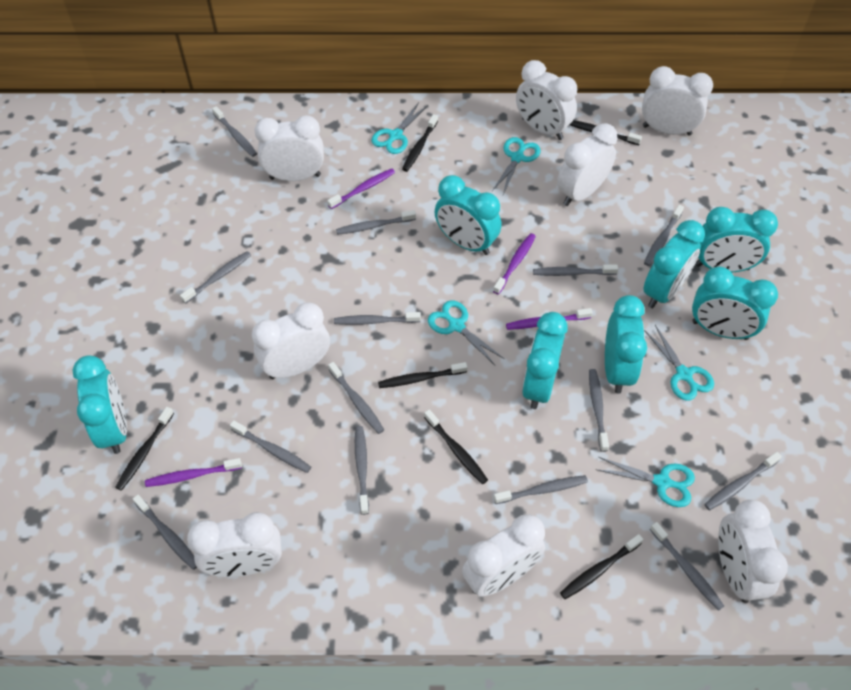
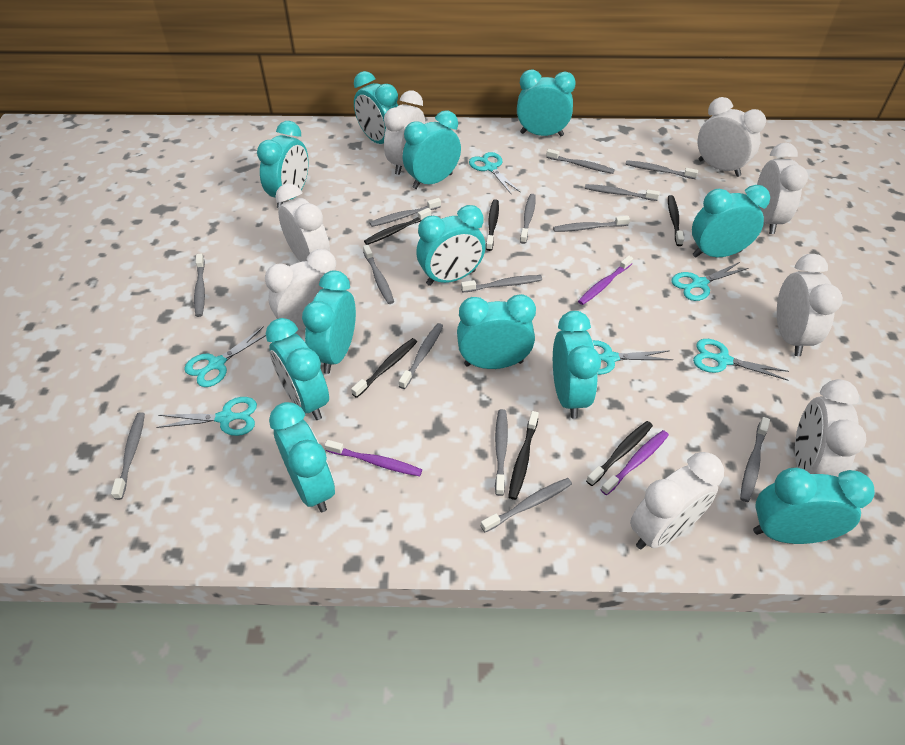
purple toothbrush: [145,458,242,487] [327,168,395,209] [493,233,536,295] [506,308,593,330] = 4 -> [325,440,422,476] [578,256,633,305] [601,430,669,495] = 3
turquoise clock: [72,355,127,454] [435,175,501,255] [522,312,568,409] [605,295,647,393] [643,220,705,308] [692,266,778,340] [695,207,778,272] = 7 -> [257,121,309,208] [266,318,329,420] [269,402,335,512] [302,271,356,374] [354,71,398,144] [403,110,461,189] [416,205,486,286] [457,294,536,369] [517,69,576,136] [553,311,601,419] [692,185,770,257] [753,468,875,544] = 12
turquoise scissors: [371,102,428,154] [428,300,504,365] [492,137,541,194] [596,457,695,507] [644,325,714,401] = 5 -> [156,397,257,436] [184,326,266,387] [469,152,520,194] [592,340,673,375] [671,262,748,301] [693,339,789,380] = 6

